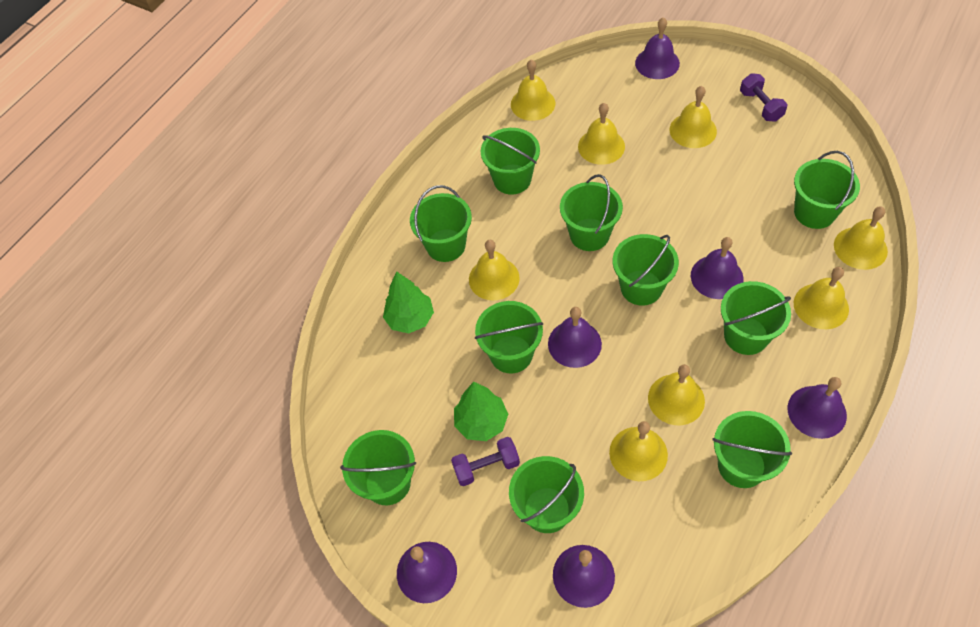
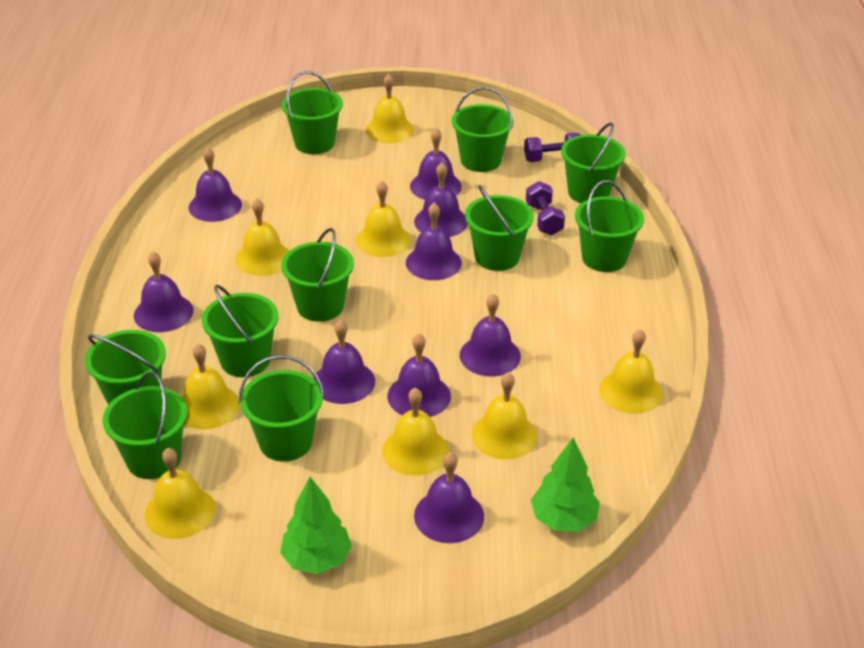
purple bell: [397,542,457,603] [548,307,602,368] [553,545,615,608] [635,17,680,79] [691,237,744,299] [788,377,847,439] = 6 -> [134,252,193,332] [189,147,242,222] [313,319,375,404] [387,334,451,417] [406,203,462,280] [410,128,462,200] [414,163,468,237] [414,452,484,543] [460,294,521,377] = 9

